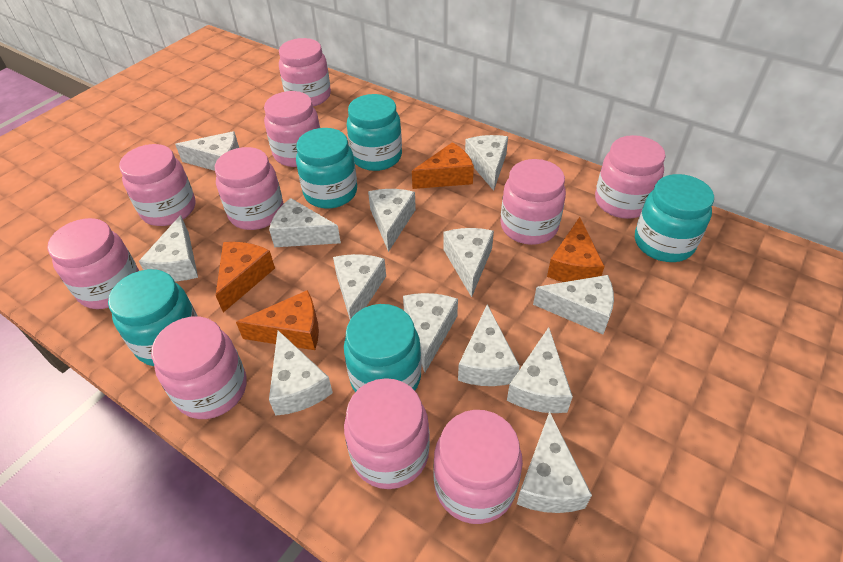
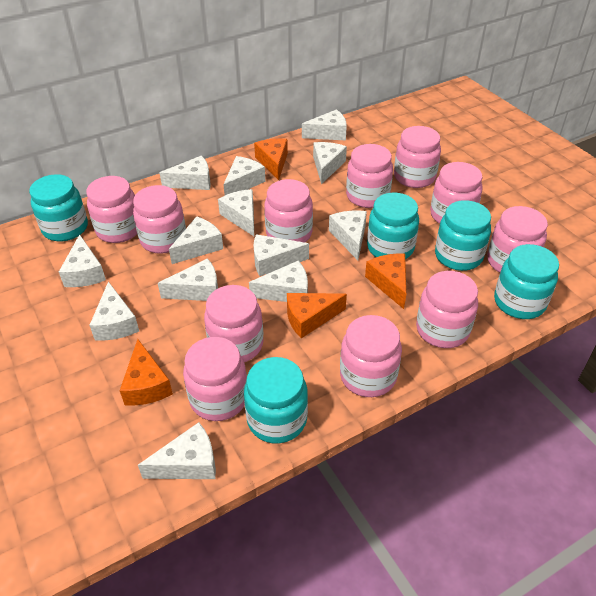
pink jar: [47,218,139,309] [119,144,195,226] [151,316,247,419] [215,147,283,230] [264,91,320,167] [279,38,331,106] [344,378,430,489] [434,410,523,524] [500,159,566,245] [595,135,666,219] = 10 -> [86,176,137,243] [133,185,186,254] [183,337,247,421] [204,285,264,362] [264,179,313,243] [340,315,402,397] [346,144,393,208] [394,126,441,188] [416,271,478,348] [430,162,483,224] [487,206,548,273] = 11

